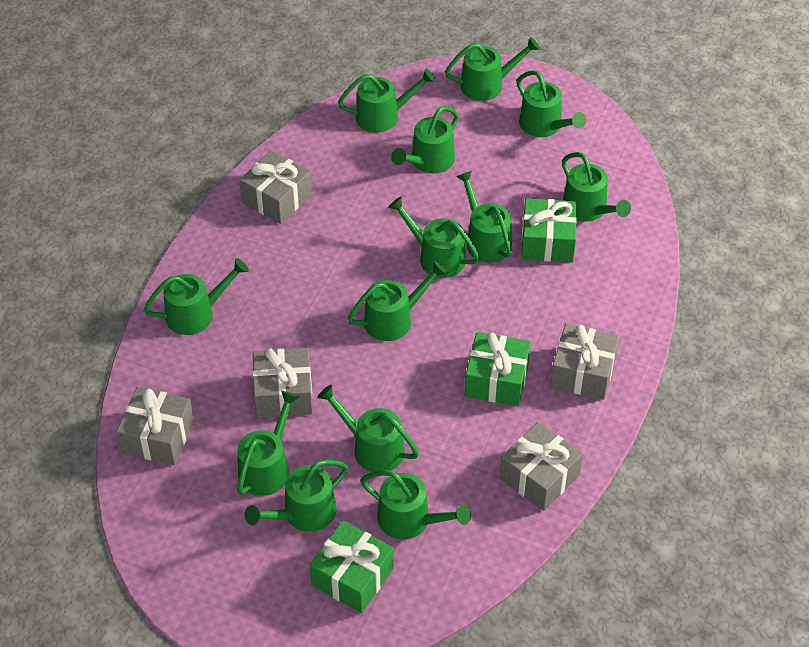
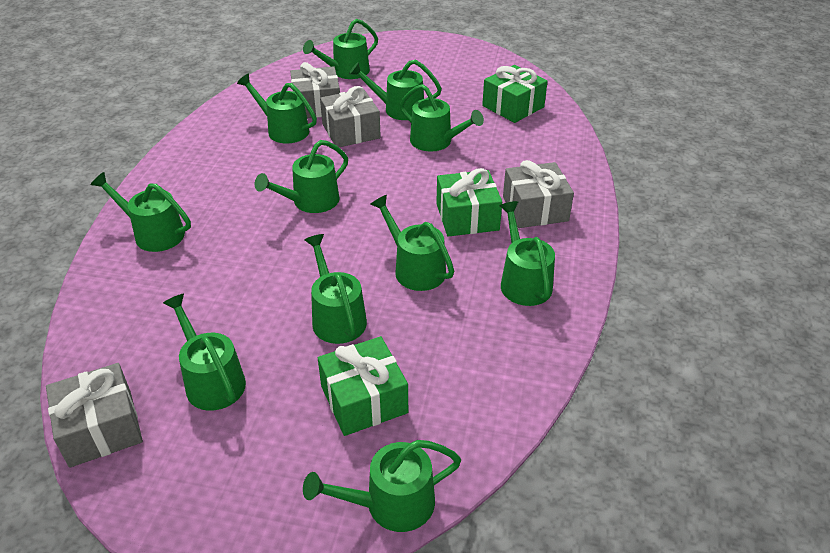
green watering can: [144,258,249,335] [237,391,299,496] [245,460,348,532] [317,385,419,472] [338,69,436,133] [348,261,447,341] [360,470,471,539] [388,196,480,278] [391,106,459,173] [445,37,540,101] [456,171,512,262] [517,70,586,137] [562,152,631,221] = 13 -> [91,172,191,252] [163,294,246,411] [237,73,317,143] [255,140,348,213] [303,19,378,79] [303,440,461,532] [305,234,367,344] [349,60,442,120] [370,195,454,291] [400,84,484,152] [500,201,555,306] = 11
grey gift: [116,387,194,465] [239,150,312,224] [252,348,313,418] [499,422,583,511] [550,324,619,400] = 5 -> [46,363,143,468] [290,62,340,118] [320,86,381,147] [503,160,574,228] = 4

